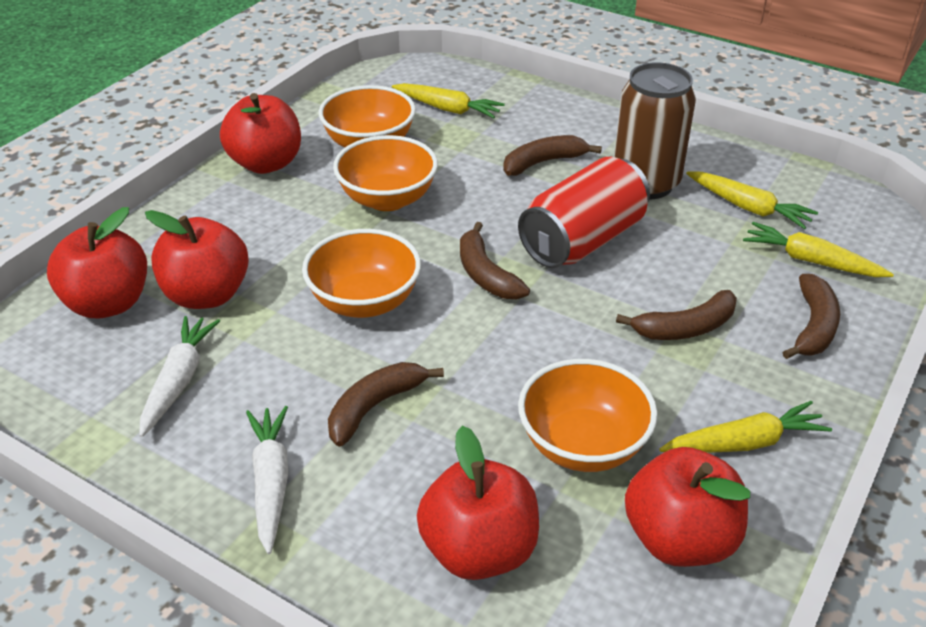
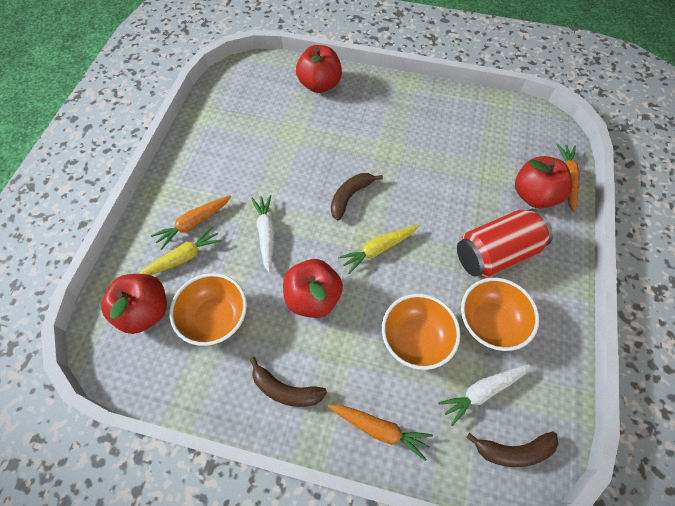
brown banana: [328,362,444,446] [460,222,530,299] [503,135,602,176] [616,290,737,340] [783,274,840,359] = 5 -> [250,357,327,407] [331,173,383,221] [466,431,558,467] = 3
brown can: [614,62,696,199] = 1 -> none = 0
orange bowl: [302,229,421,318] [319,85,416,147] [333,135,438,211] [518,359,657,472] = 4 -> [170,273,247,346] [382,294,460,370] [461,278,539,351] = 3
orange carrot: none = 0 -> [151,195,231,250] [328,405,433,461] [556,144,580,213] = 3
red apple: [47,207,147,319] [145,210,249,309] [220,93,301,174] [417,426,539,580] [625,447,750,567] = 5 -> [101,274,167,334] [283,259,343,318] [296,45,342,93] [515,156,573,208] = 4
yellow carrot: [392,83,505,118] [659,401,832,453] [686,172,818,229] [743,222,894,277] = 4 -> [139,226,223,275] [338,225,419,274] = 2

